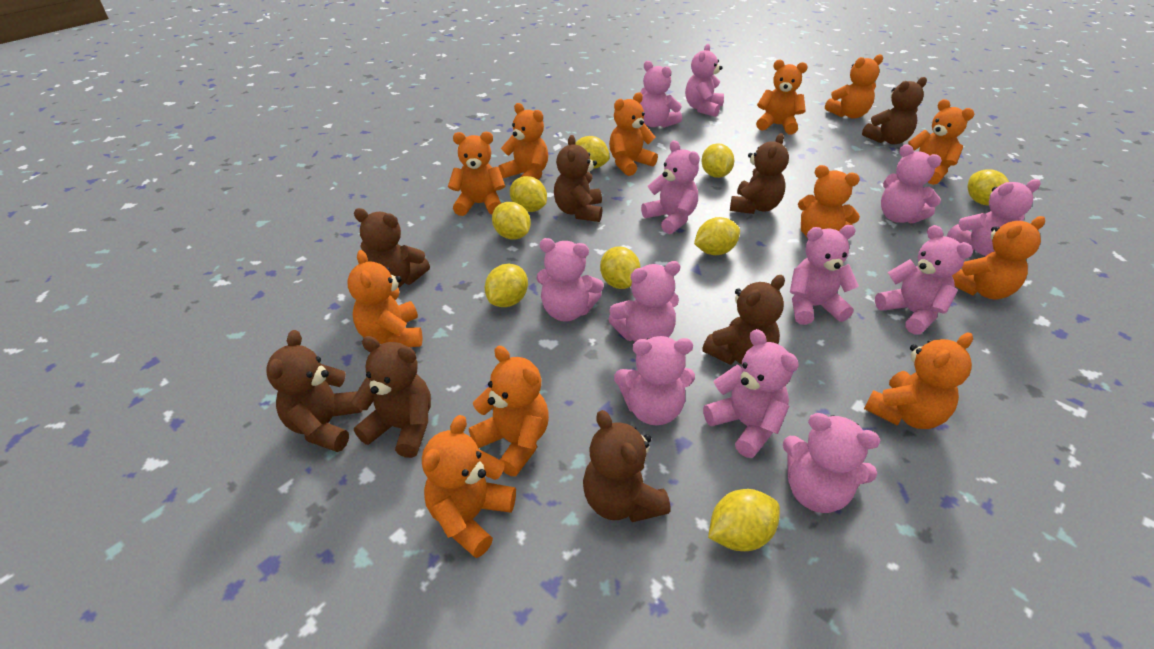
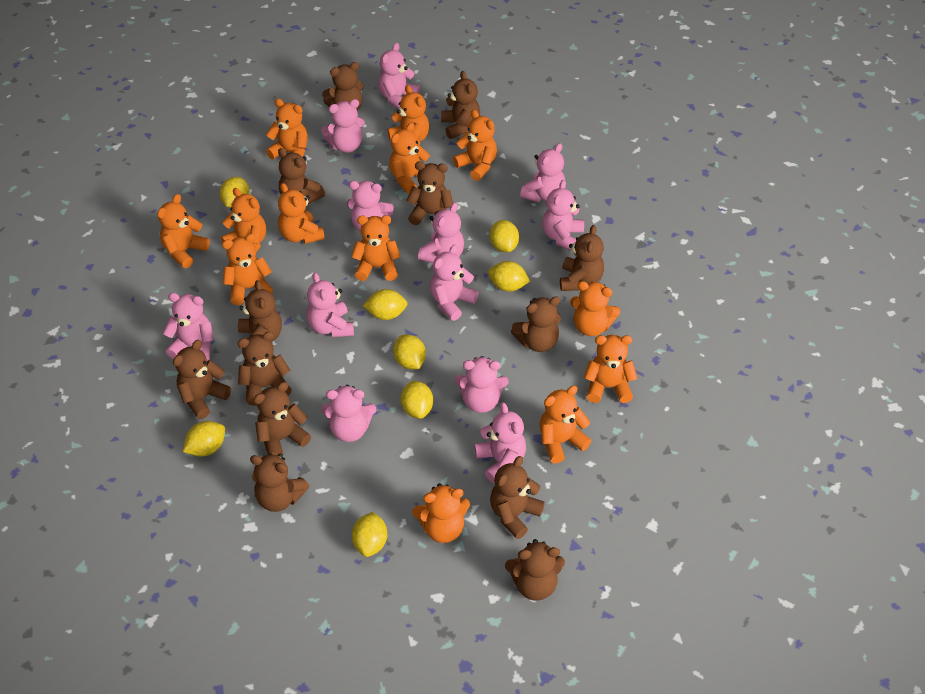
brown teddy bear: [266,330,363,452] [352,336,431,458] [354,208,430,288] [554,135,603,222] [583,410,670,522] [702,275,785,365] [730,133,789,214] [862,77,927,144] = 8 -> [173,340,231,419] [237,332,292,406] [238,280,282,342] [250,453,310,512] [253,382,311,456] [278,148,325,204] [322,62,364,111] [406,161,453,225] [441,71,480,139] [490,456,545,539] [505,539,565,601] [511,296,561,352] [560,225,604,291] = 13
orange teddy bear: [347,250,422,347] [422,415,516,558] [448,132,505,216] [469,346,549,476] [499,103,548,180] [609,92,658,176] [756,60,808,135] [798,165,860,237] [825,54,883,119] [864,333,973,429] [908,99,974,185] [952,216,1045,299] = 12 -> [157,194,210,268] [221,188,266,252] [222,234,273,305] [266,99,308,159] [278,183,325,244] [351,215,401,281] [388,85,429,145] [389,123,430,194] [412,483,470,543] [453,110,497,181] [540,385,591,464] [570,281,621,336] [584,335,638,403] = 13
yellow lemon: [485,264,528,307] [492,202,531,239] [510,176,547,212] [575,136,610,169] [600,246,641,289] [694,217,740,255] [701,143,734,178] [708,489,780,551] [968,169,1009,205] = 9 -> [183,421,225,457] [220,177,249,208] [352,512,387,557] [363,289,408,320] [393,335,426,369] [401,381,433,419] [488,261,530,292] [490,220,519,252] = 8

